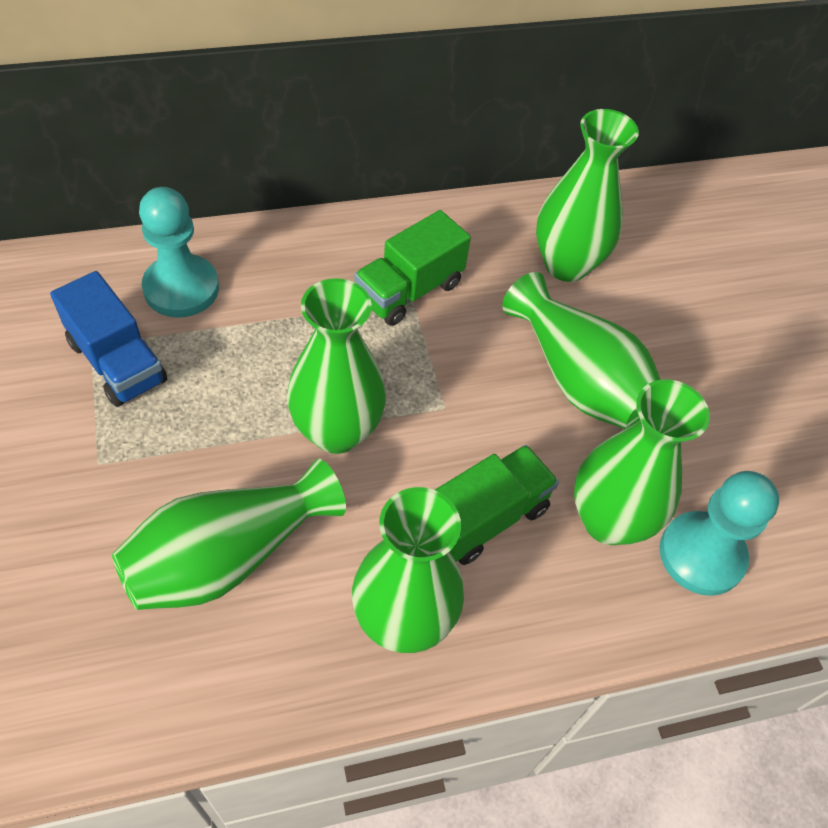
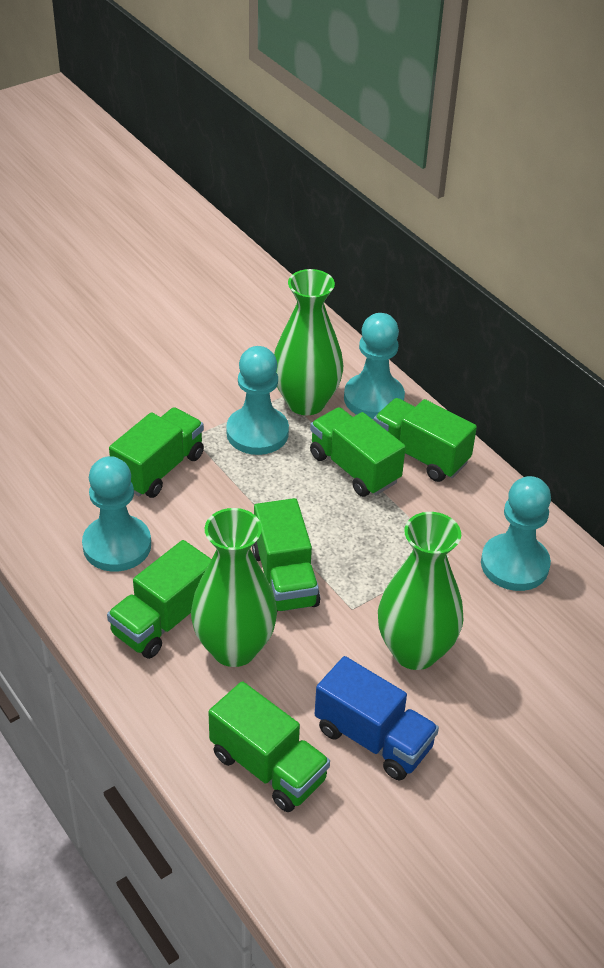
green truck: [354,210,471,326] [435,445,559,565] = 2 -> [107,540,211,659] [109,407,204,498] [208,681,330,812] [252,498,320,612] [310,407,406,497] [374,398,477,482] = 6
green vase: [112,459,346,610] [287,278,386,454] [352,487,464,653] [502,272,661,429] [536,109,639,282] [574,379,710,545] = 6 -> [191,508,277,667] [274,269,343,415] [378,512,464,670] = 3
turquoise pawn: [139,187,219,317] [659,471,779,596] = 2 -> [82,456,151,572] [226,346,289,455] [344,313,405,419] [481,476,551,591] = 4

